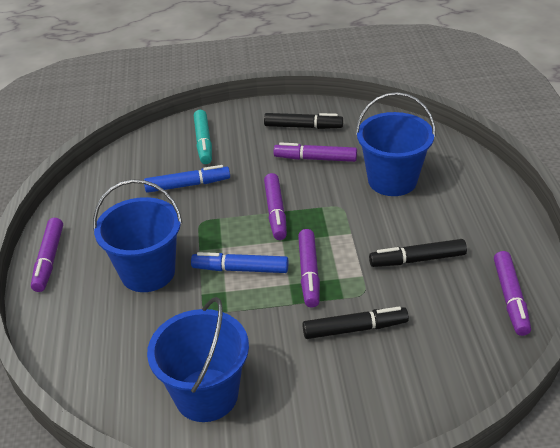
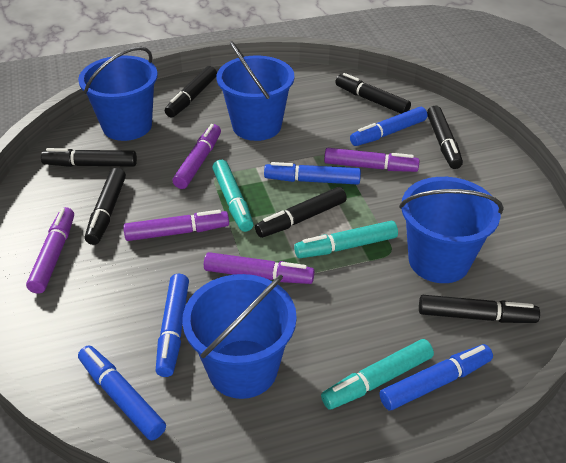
black marker: [264,113,343,129] [302,306,409,339] [369,239,467,267] = 3 -> [41,148,137,167] [85,168,126,245] [165,66,217,117] [255,187,347,238] [335,73,411,114] [419,295,540,323] [427,106,463,169] = 7
blue bucket: [93,179,182,292] [147,297,249,422] [355,92,436,196] = 3 -> [78,47,158,141] [182,274,297,399] [217,41,294,141] [399,177,503,283] = 4
blue marker: [144,165,230,193] [191,252,288,273] = 2 -> [78,346,166,440] [155,274,189,377] [264,162,361,185] [350,107,427,146] [379,344,493,410] = 5
turquoise marker: [194,110,212,164] = 1 -> [212,160,253,232] [294,221,398,258] [321,339,434,410] = 3

